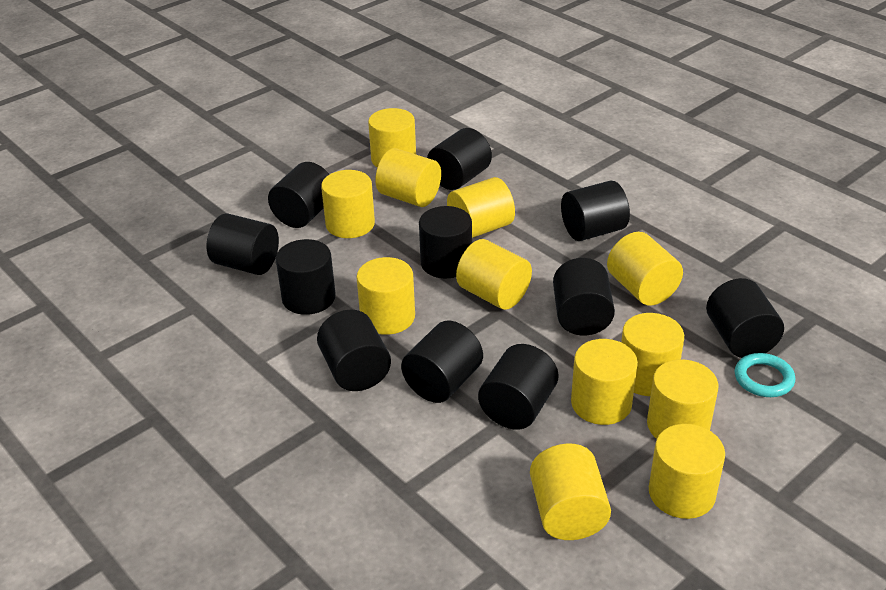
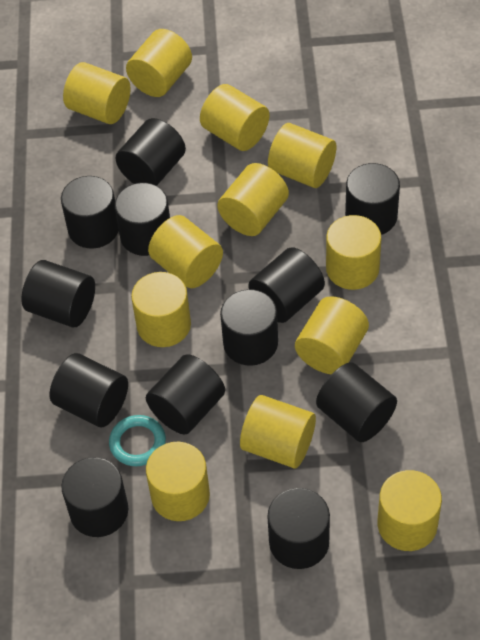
black cylinder: [206,213,279,275] [268,162,329,228] [276,239,336,315] [317,310,391,391] [401,321,483,403] [419,206,472,278] [427,128,492,190] [478,344,559,430] [553,258,615,335] [561,180,630,241] [706,278,784,358] = 11 -> [21,260,95,328] [50,353,128,427] [61,176,119,249] [61,457,128,537] [114,183,170,256] [115,118,186,186] [146,354,225,435] [220,289,278,366] [248,247,325,323] [268,488,330,569] [316,362,397,442] [345,163,400,235] = 12

